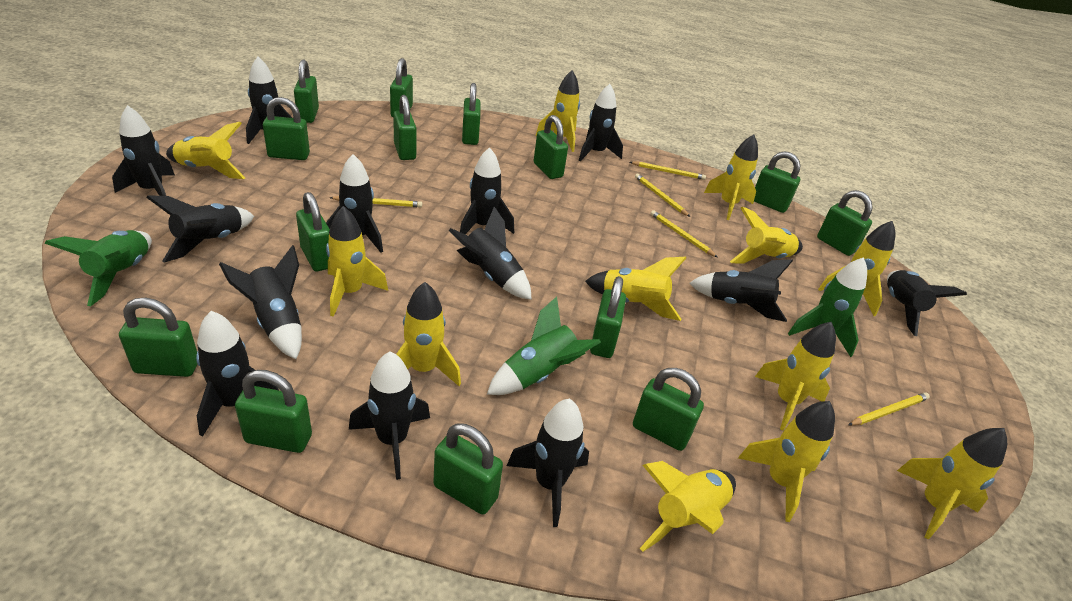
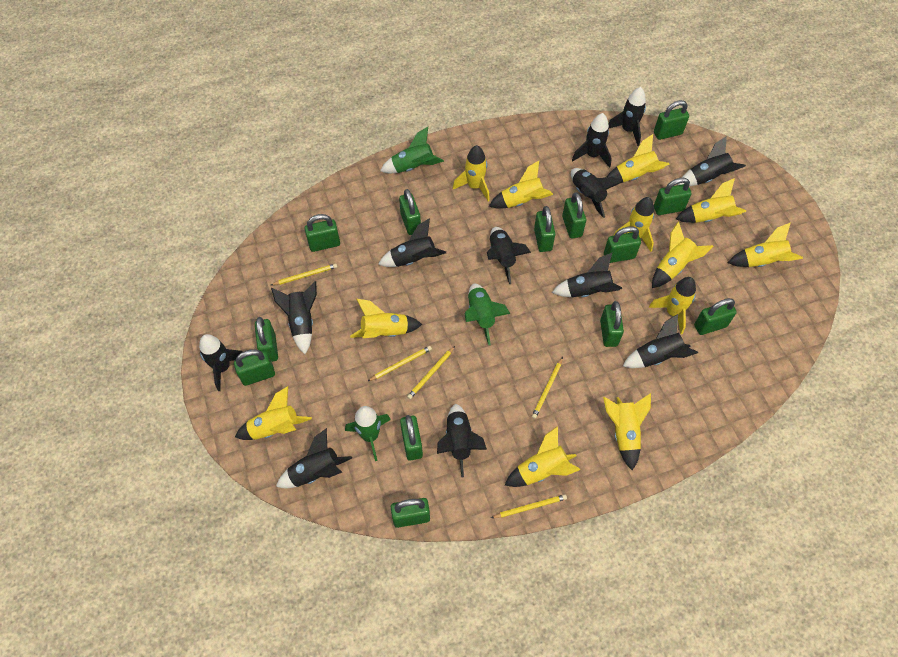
black rocket: [112,105,175,196] [146,195,254,263] [196,311,279,436] [219,245,302,359] [246,57,292,144] [326,154,383,253] [349,351,430,480] [449,207,532,300] [460,147,514,234] [507,399,589,527] [579,84,623,162] [690,259,793,322] [887,270,967,336] = 13 -> [199,334,242,391] [271,281,317,354] [276,428,352,488] [378,218,446,267] [437,404,487,477] [487,227,531,284] [552,252,622,297] [571,168,622,218] [572,113,612,168] [608,87,646,146] [623,314,698,368] [678,136,746,186] = 12
green padlock: [119,298,198,377] [235,370,312,453] [263,97,310,160] [294,60,319,123] [296,192,330,271] [390,58,413,117] [393,95,416,160] [433,423,503,515] [462,83,481,145] [534,115,568,179] [590,276,626,358] [633,368,704,451] [754,151,801,213] [817,190,873,256] = 14 -> [234,349,275,386] [255,317,278,362] [305,214,340,252] [391,498,430,528] [399,189,421,235] [400,415,423,461] [534,206,555,252] [562,192,586,238] [600,301,624,347] [604,226,641,263] [654,100,689,140] [654,178,691,215] [694,298,737,335] = 13

